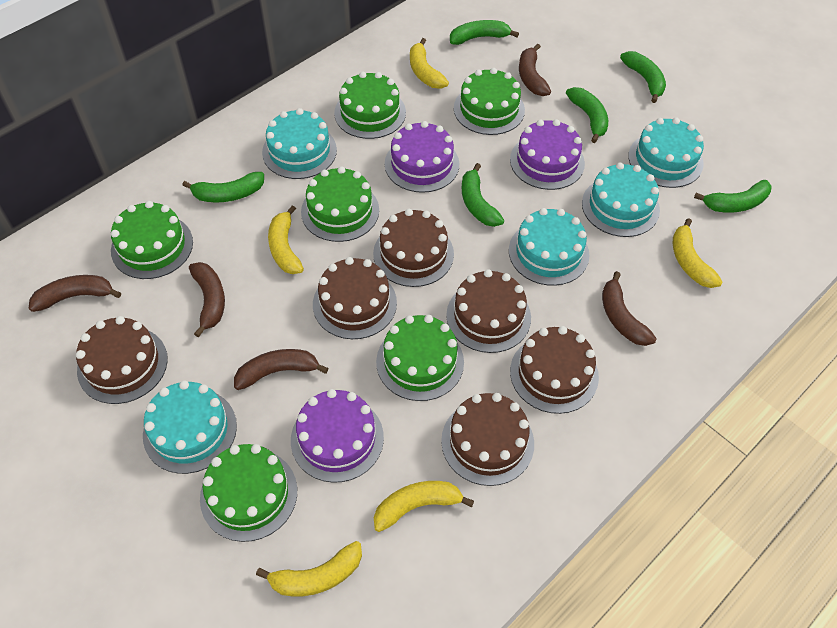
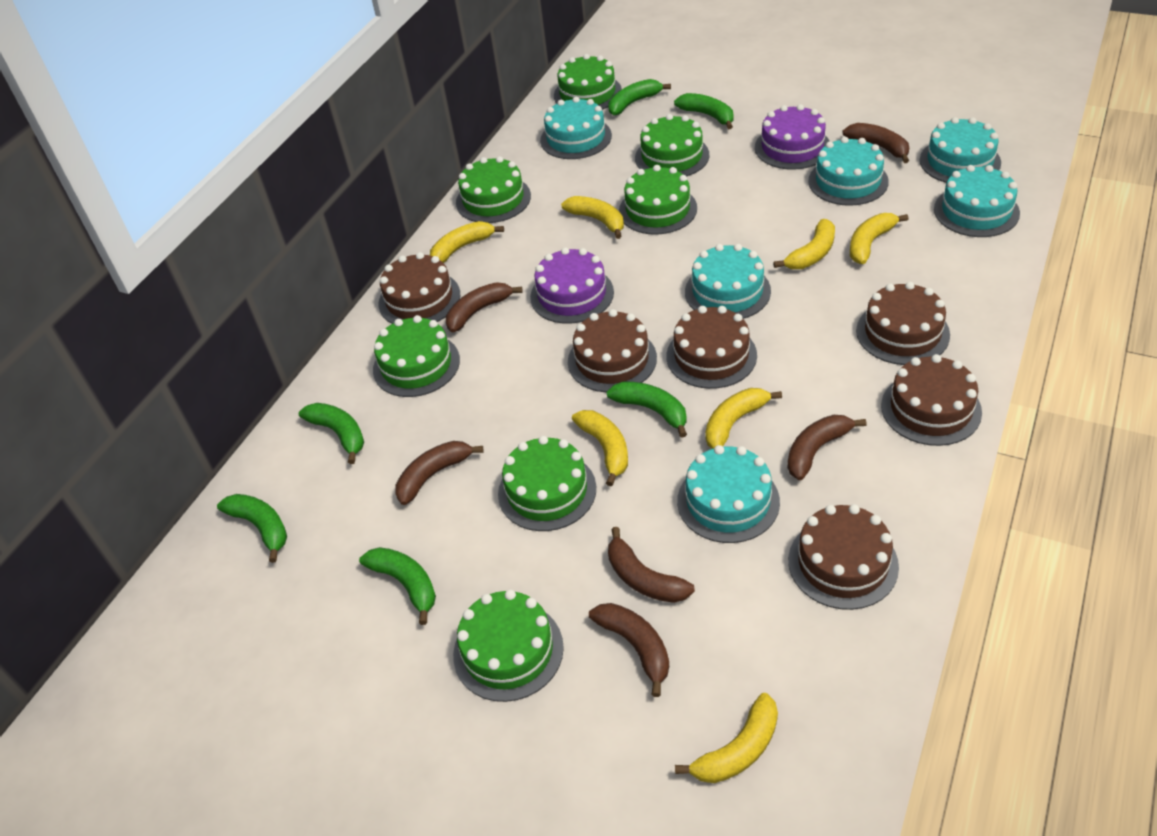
brown banana: [29,275,121,312] [189,262,225,338] [234,349,328,390] [519,44,551,96] [602,271,657,346] = 5 -> [395,441,484,505] [446,282,523,332] [589,603,669,697] [608,527,695,603] [787,415,866,480] [842,123,909,163] = 6
green cake: [111,201,193,279] [200,444,297,542] [301,167,379,242] [334,72,406,139] [376,315,464,401] [454,68,525,135] = 6 -> [373,315,460,397] [453,589,564,702] [456,156,531,223] [498,436,596,531] [554,54,622,110] [619,165,697,235] [635,114,709,176] = 7
purple cake: [291,389,384,483] [385,121,459,193] [510,119,585,190] = 3 -> [530,247,614,324] [755,104,830,170] = 2
turquoise cake: [143,381,237,474] [262,108,337,179] [509,208,589,286] [582,163,660,237] [628,118,704,188] = 5 -> [540,97,612,159] [677,445,780,543] [685,244,771,319] [808,137,889,206] [920,117,1001,183] [934,165,1020,237] = 6
yellow banana: [256,541,362,597] [268,205,304,274] [374,481,474,532] [410,38,449,89] [673,218,722,288] = 5 -> [430,221,504,263] [561,196,624,239] [572,410,628,486] [675,693,778,783] [705,388,782,449] [773,219,835,269] [850,213,908,264] = 7

